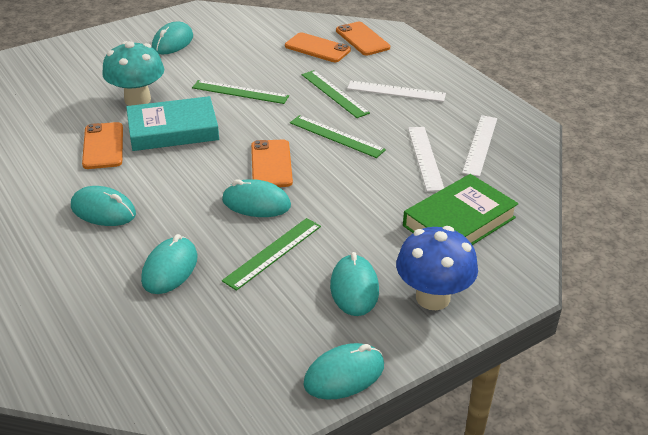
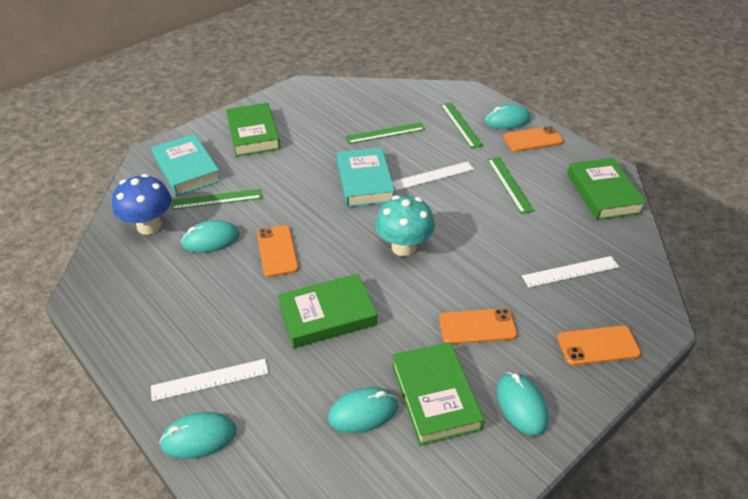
green book: [403,174,518,245] = 1 -> [226,103,280,156] [277,274,377,348] [392,342,484,446] [567,158,647,220] = 4
turquoise book: [126,96,219,151] = 1 -> [151,134,221,196] [337,147,395,207] = 2
turquoise mouse: [71,186,136,226] [141,234,197,294] [152,22,193,55] [222,179,291,217] [303,343,384,400] [330,252,379,316] = 6 -> [159,412,236,459] [181,220,240,253] [328,387,398,433] [485,104,531,129] [497,372,549,436] = 5

